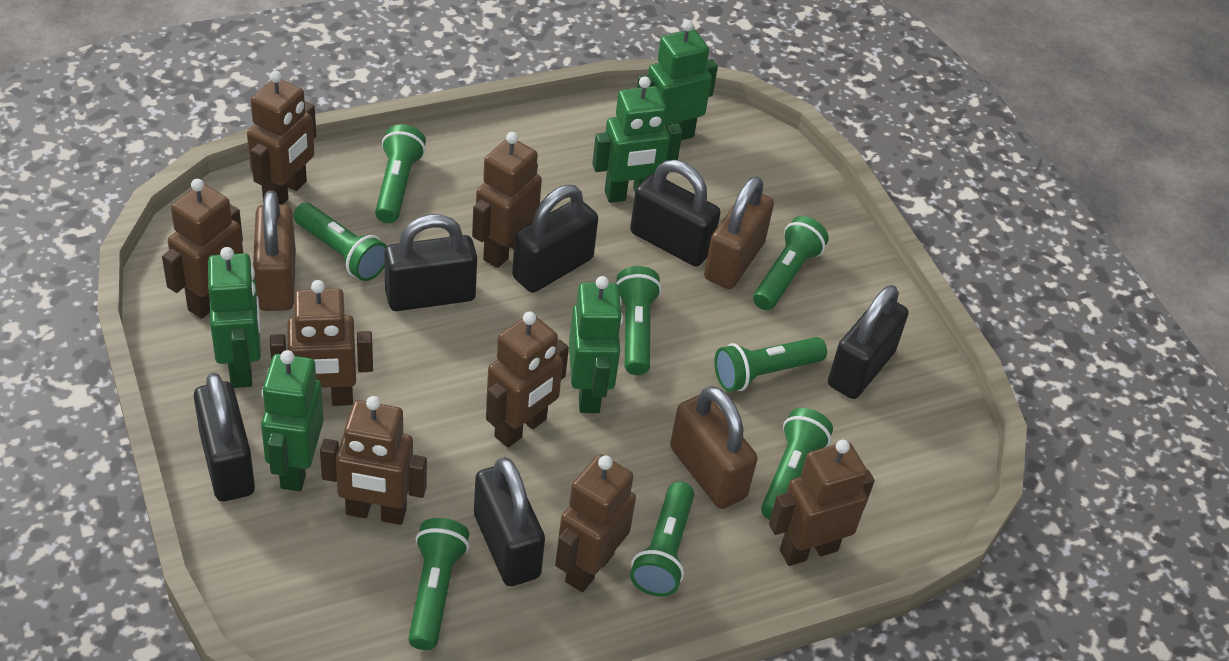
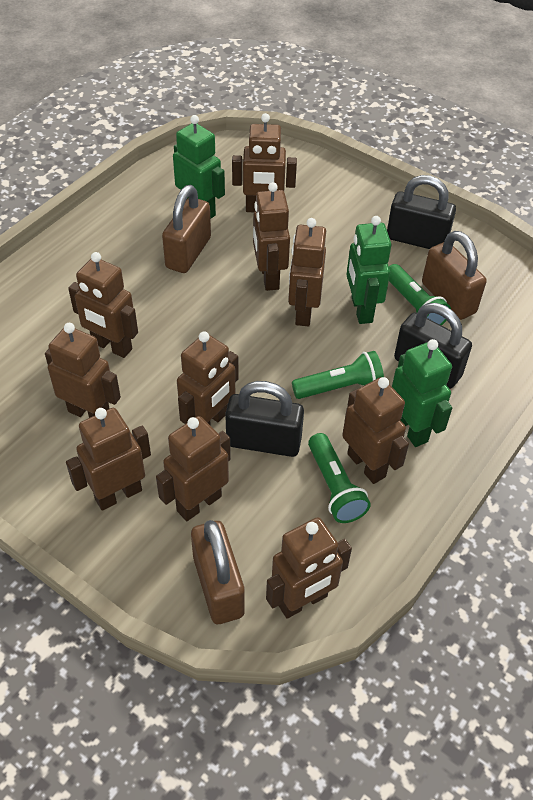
black padlock: [194,373,255,501] [384,214,477,311] [474,457,545,586] [512,185,598,293] [630,160,720,267] [828,285,909,399] = 6 -> [225,381,304,457] [387,175,456,249] [394,303,472,389] = 3
brown robot: [162,179,243,319] [247,71,316,205] [270,280,373,406] [320,396,427,525] [472,132,542,268] [486,312,569,448] [555,454,636,592] [769,440,875,566] = 8 -> [45,323,121,418] [66,408,151,511] [68,252,138,358] [156,416,231,521] [177,331,239,426] [232,113,297,212] [253,182,290,291] [266,517,352,619] [288,218,326,326] [342,377,409,484] = 10
green flashlight: [293,203,387,281] [375,124,426,223] [408,518,469,650] [616,266,662,375] [630,481,694,597] [714,337,827,392] [753,216,829,310] [761,408,833,520] = 8 -> [292,351,384,399] [308,433,371,523] [389,264,451,326] = 3
green robot: [208,247,261,388] [261,350,324,491] [569,276,623,413] [592,76,682,203] [637,20,718,140] = 5 -> [173,115,225,219] [346,216,391,324] [392,339,452,447] = 3

